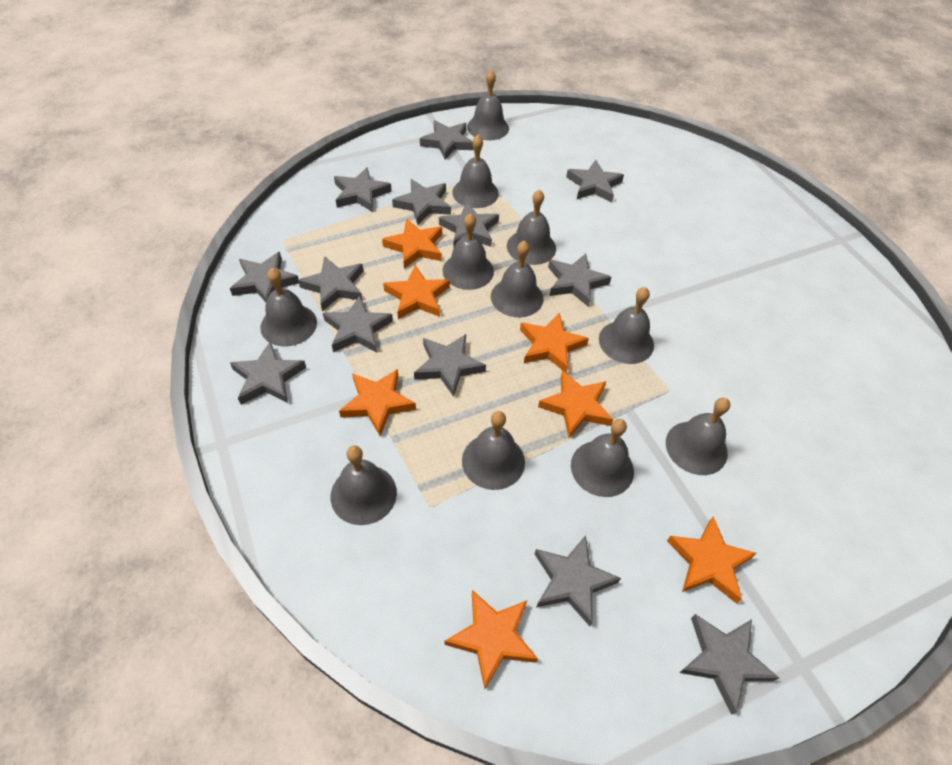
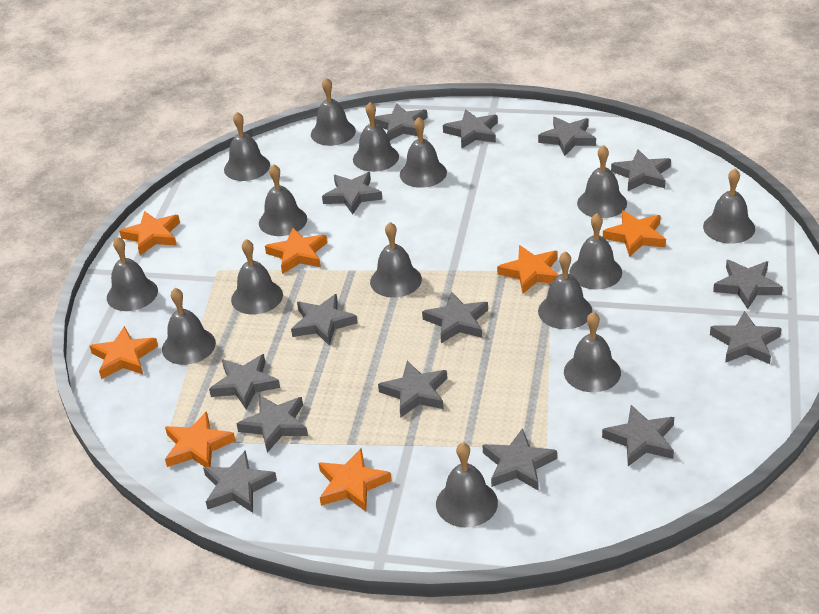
grey bell: [260,268,317,346] [331,446,397,525] [443,213,494,290] [452,135,499,208] [462,411,525,490] [467,70,509,140] [491,241,543,317] [507,189,556,265] [571,419,634,497] [599,287,654,364] [666,398,730,475] = 11 -> [107,237,158,311] [162,288,216,365] [224,112,270,181] [231,239,283,315] [259,164,307,236] [311,78,356,146] [353,102,399,172] [370,222,422,298] [400,117,447,188] [436,442,498,527] [538,251,592,329] [564,312,621,392] [569,213,622,289] [577,145,627,218] [703,169,755,244] = 15
grey star: [230,252,299,302] [230,341,306,404] [298,256,363,311] [323,295,393,352] [334,167,392,212] [392,179,451,225] [414,334,486,397] [420,120,474,160] [439,202,499,249] [535,535,621,626] [548,254,611,307] [566,160,624,203] [680,614,779,715] = 13 -> [203,450,277,513] [209,354,280,410] [237,395,308,453] [291,294,357,346] [322,172,383,214] [374,104,428,141] [378,361,447,418] [422,292,488,343] [443,109,498,149] [482,428,557,490] [538,117,596,156] [602,405,674,466] [611,149,671,191] [710,311,782,364] [713,260,783,309] = 15

